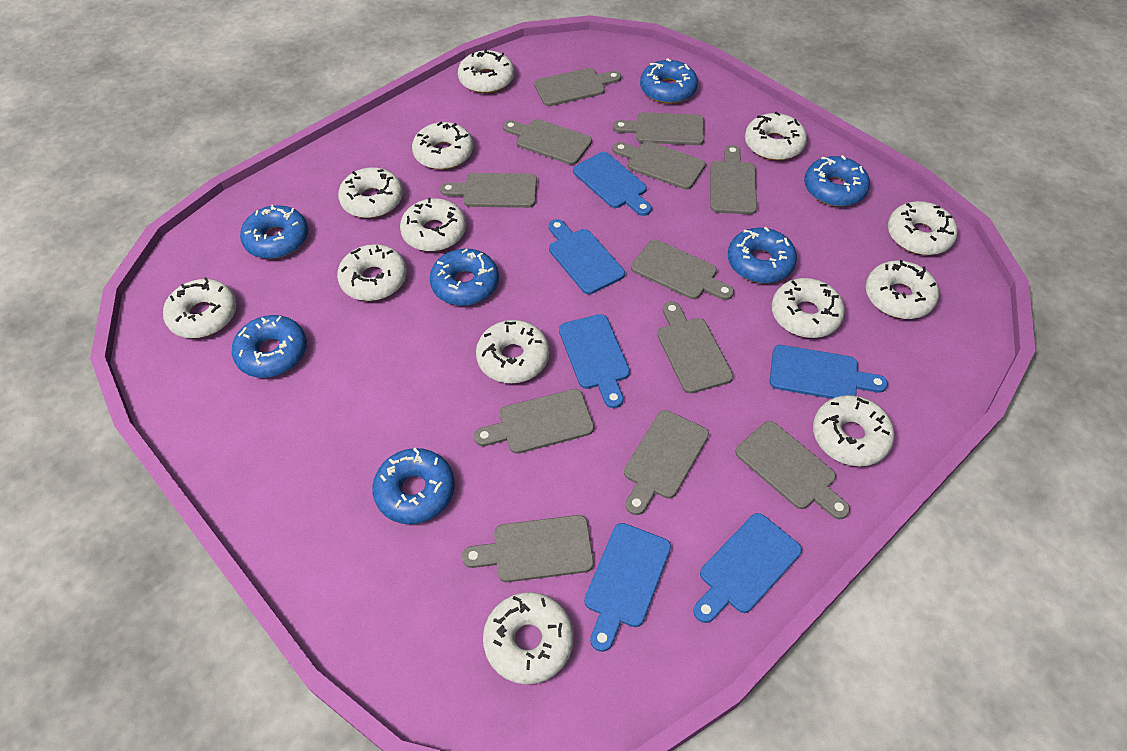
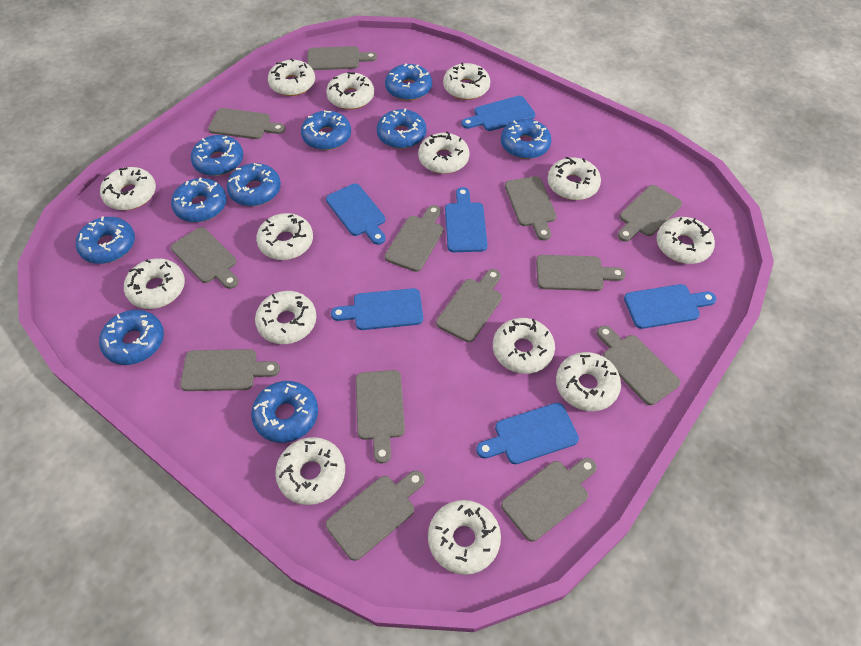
blue donut: [232,315,307,378] [240,205,308,259] [372,448,455,524] [430,249,499,306] [640,58,698,104] [728,227,797,283] [804,155,870,206] = 7 -> [76,216,135,264] [99,310,164,365] [171,178,227,222] [191,135,243,176] [227,163,281,206] [251,381,318,443] [301,110,351,150] [377,108,426,149] [385,63,432,101] [501,119,552,159] = 10
grey cutting board: [440,173,537,208] [462,515,594,582] [474,389,594,454] [503,119,592,165] [534,68,621,106] [613,112,704,145] [613,141,706,190] [624,410,709,515] [631,240,734,300] [657,301,733,393] [710,145,757,214] [735,421,850,520] = 12 -> [171,227,239,289] [180,349,280,391] [208,108,285,139] [307,46,377,70] [326,471,425,561] [356,370,405,464] [385,205,444,272] [436,269,502,342] [501,458,597,542] [505,176,556,241] [536,255,625,291] [597,325,680,405] [618,185,682,242] = 13
white donut: [163,277,237,338] [337,244,407,301] [338,167,403,218] [400,198,466,251] [412,122,473,170] [458,49,514,93] [476,320,549,383] [483,592,574,684] [745,112,807,160] [772,278,845,338] [813,395,895,466] [866,260,939,319] [888,201,958,255] = 13 -> [100,167,156,210] [124,258,185,309] [255,291,317,344] [256,213,313,260] [268,58,315,96] [275,437,345,505] [326,72,374,110] [418,131,469,174] [428,500,501,575] [443,62,490,100] [493,318,555,374] [547,157,601,200] [556,352,621,411] [656,217,715,264] = 14

